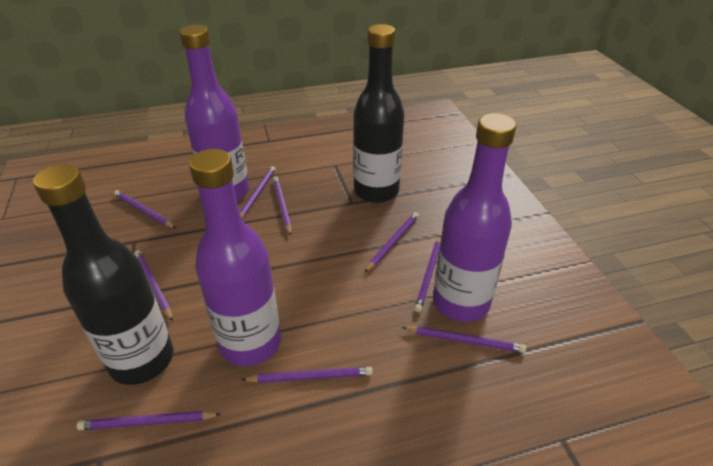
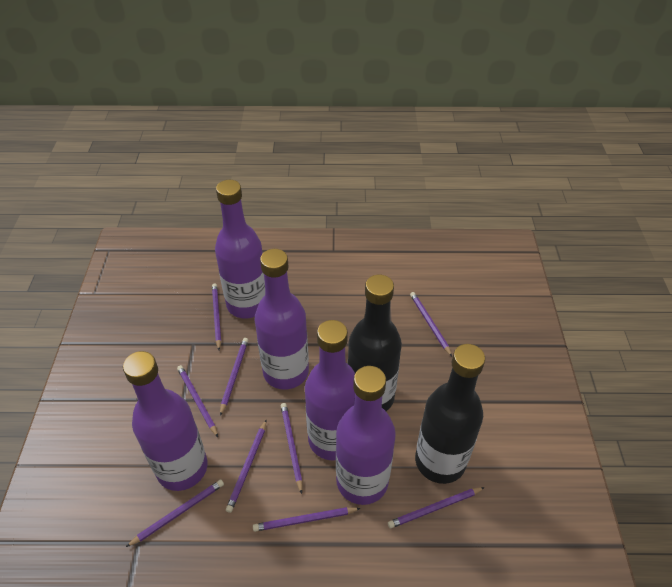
purple bottle: [179,25,249,201] [189,149,281,366] [433,113,516,322] = 3 -> [123,351,208,491] [215,180,265,318] [255,249,309,390] [305,320,355,461] [336,366,396,505] = 5

